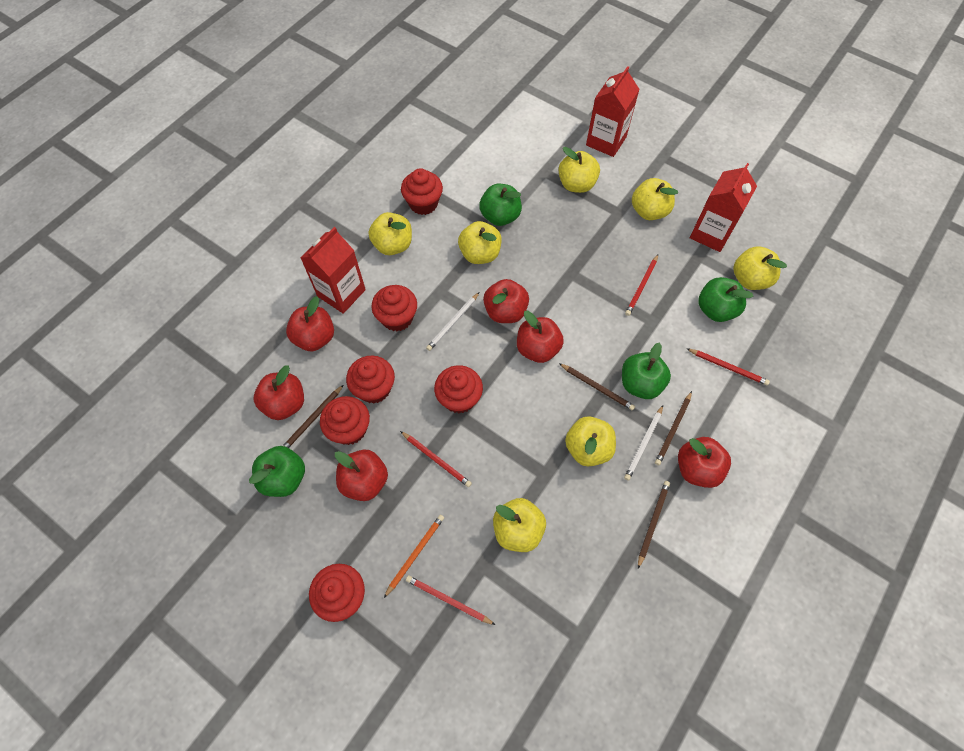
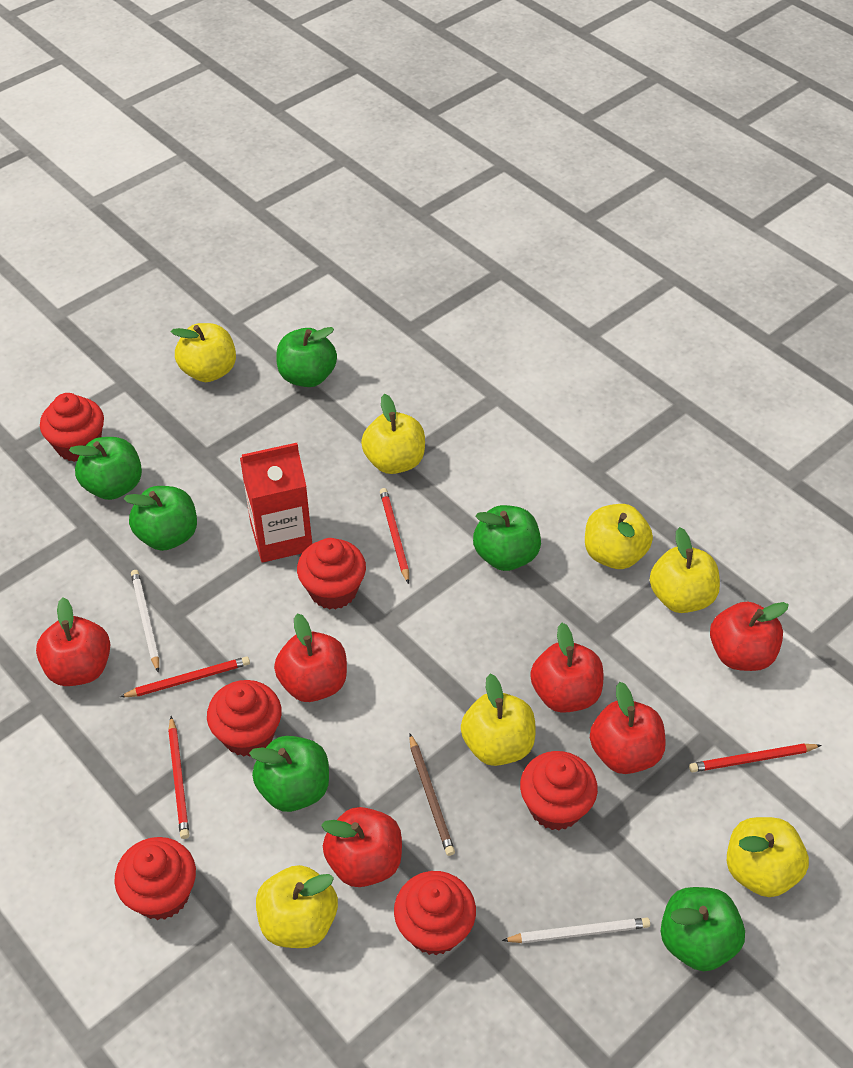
brown pencil: [283,385,343,448] [559,363,635,411] [638,481,670,568] [655,391,692,465] = 4 -> [409,734,455,856] = 1
green apple: [249,446,305,497] [479,184,522,226] [622,342,671,399] [698,277,754,322] = 4 -> [69,437,142,500] [124,486,197,551] [249,736,329,812] [276,327,337,387] [473,505,541,571] [661,887,745,971] = 6
orange pencil: [384,515,444,598] = 1 -> none = 0
red carton: [300,227,366,314] [586,66,640,157] [690,163,757,252] = 3 -> [240,443,312,563] = 1

